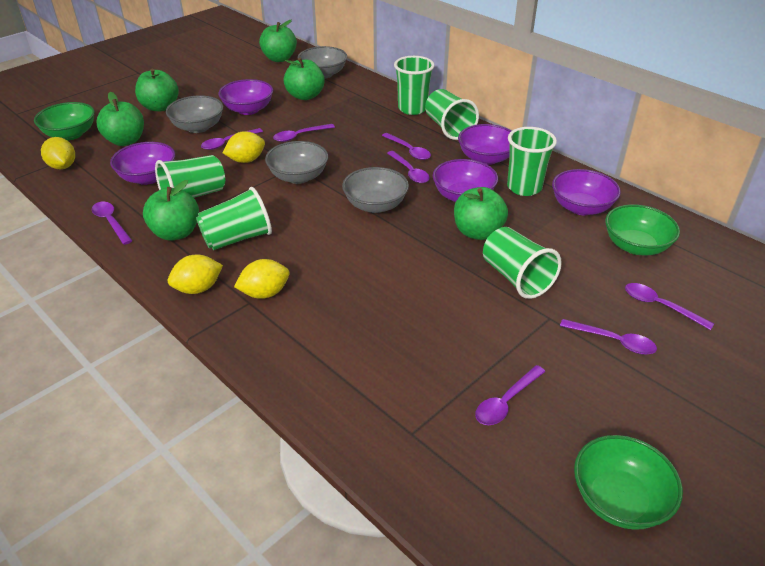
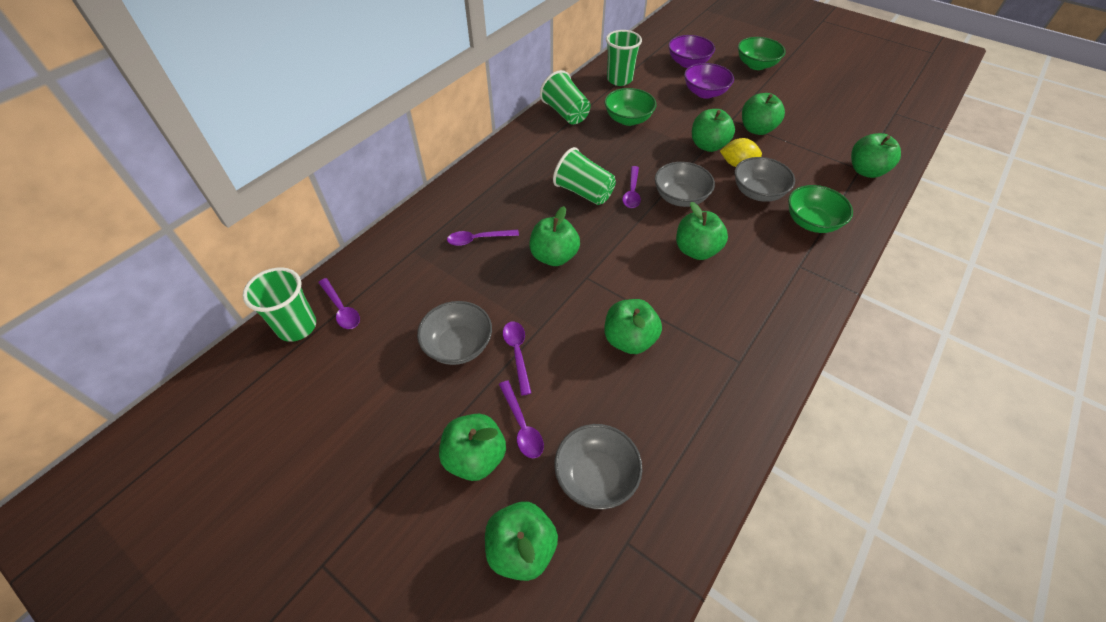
green apple: [96,92,144,146] [135,69,179,111] [143,180,199,241] [259,20,297,62] [284,58,325,100] [454,187,508,240] = 6 -> [439,414,506,481] [485,501,558,581] [529,206,580,266] [605,299,662,354] [676,202,728,260] [692,109,735,152] [742,93,785,135] [851,133,901,178] = 8
green cup: [155,155,225,198] [196,187,272,250] [394,56,434,115] [425,89,479,140] [483,227,562,299] [507,127,557,196] = 6 -> [243,267,316,342] [540,70,591,125] [553,147,616,205] [606,30,642,86] = 4
purple bowl: [110,142,175,185] [218,79,273,115] [433,159,498,202] [458,124,511,165] [552,169,620,215] = 5 -> [668,35,715,68] [684,63,734,99] = 2
purple spoon: [92,202,132,245] [201,128,263,150] [273,124,335,142] [382,133,431,160] [387,151,430,183] [475,365,545,425] [560,319,657,355] [625,283,714,330] = 8 -> [318,278,360,329] [447,230,519,246] [499,380,544,458] [503,322,531,395] [622,166,641,208] = 5
yellow lemon: [41,137,75,169] [168,254,223,294] [223,131,265,163] [234,259,290,299] = 4 -> [720,138,762,167] = 1

